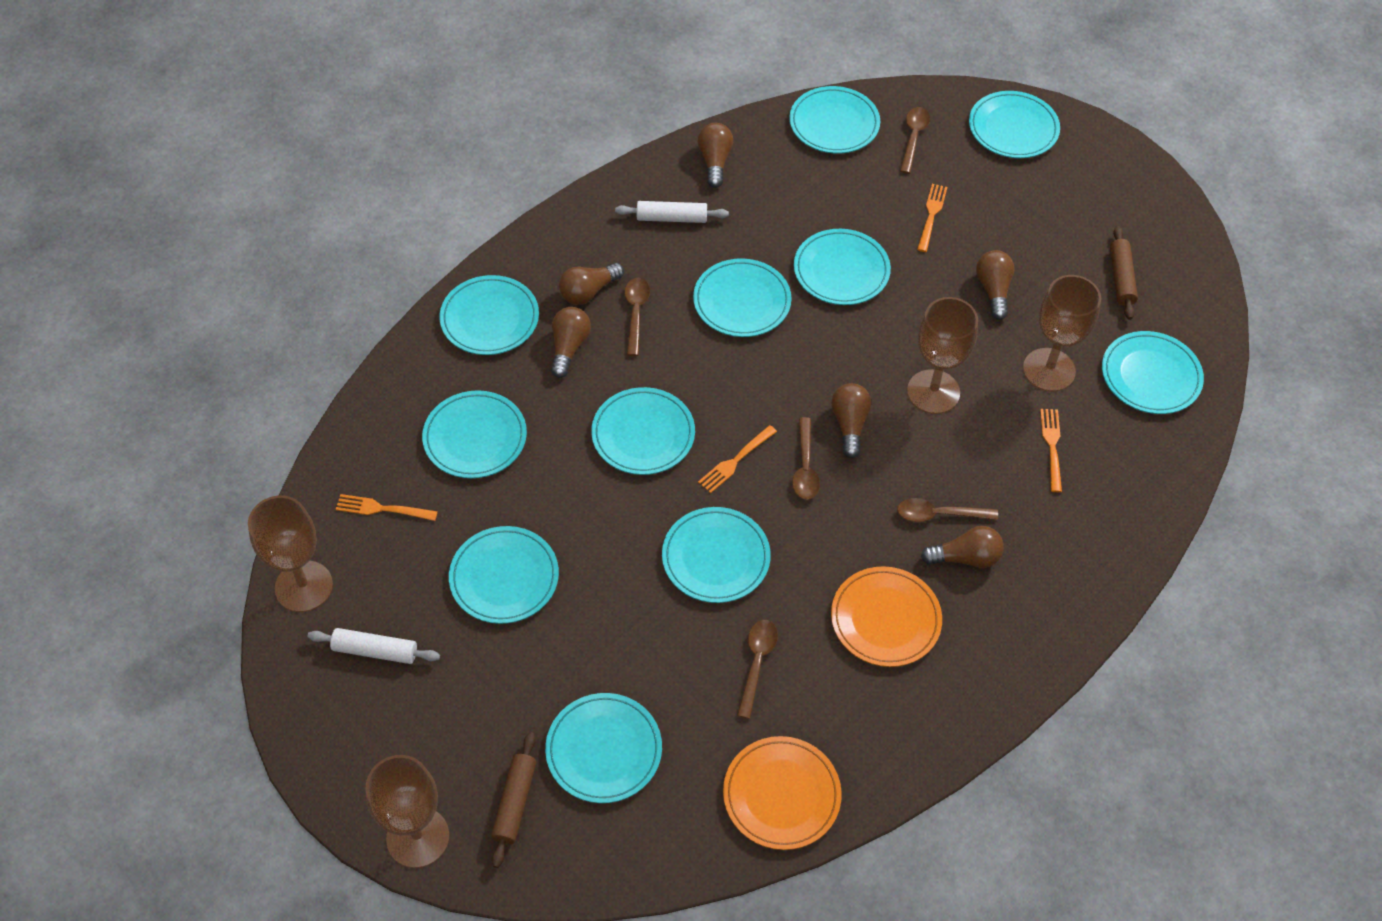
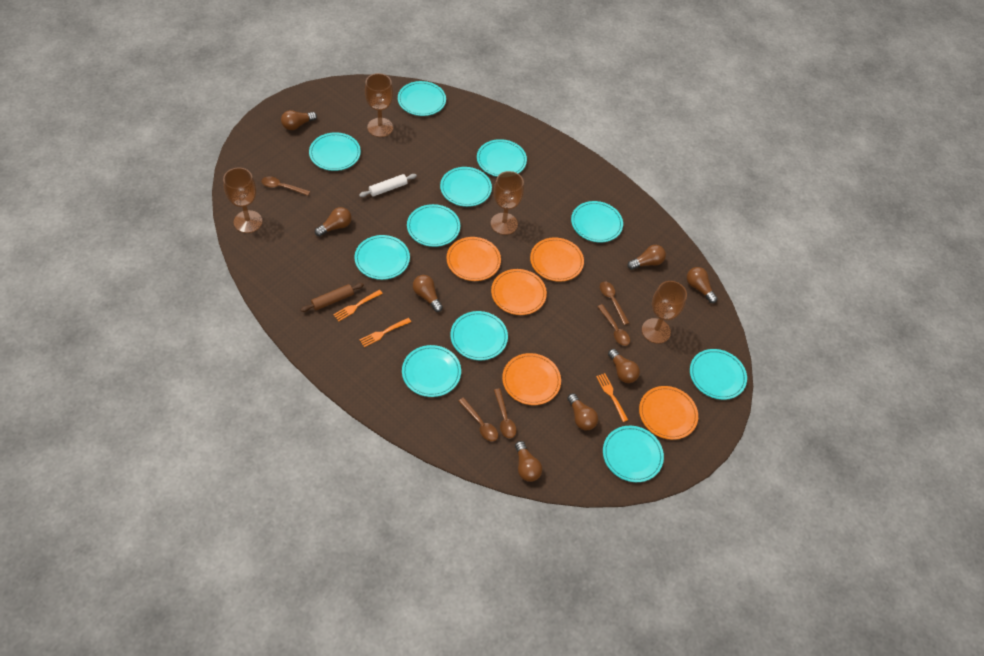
brown light bulb: [551,307,591,378] [559,263,624,305] [697,123,733,188] [831,383,871,458] [921,526,1004,568] [976,250,1015,320] = 6 -> [281,110,317,130] [315,207,352,237] [413,275,443,312] [515,441,542,482] [567,393,598,431] [608,349,640,383] [627,245,666,270] [687,267,717,303] = 8
brown rolling pin: [491,732,536,868] [1110,226,1138,320] = 2 -> [300,283,364,312] = 1
orange fork: [336,494,438,521] [698,425,777,493] [917,184,947,252] [1040,409,1062,492] = 4 -> [333,290,383,321] [359,318,411,347] [596,373,628,422] = 3
orange plate: [723,736,842,850] [831,566,942,667] = 2 -> [447,237,501,281] [491,269,547,315] [502,353,561,405] [530,237,584,282] [639,386,698,440] = 5
white rolling pin: [308,628,440,664] [615,201,729,223] = 2 -> [359,174,417,197] = 1

